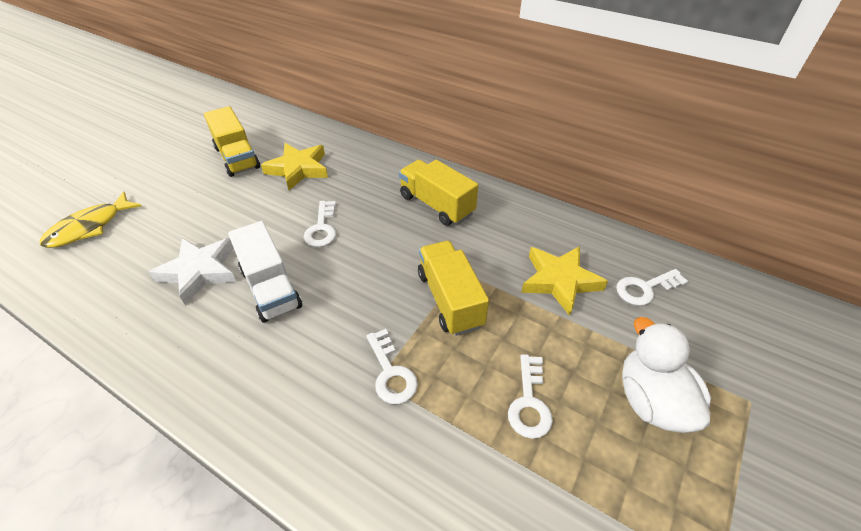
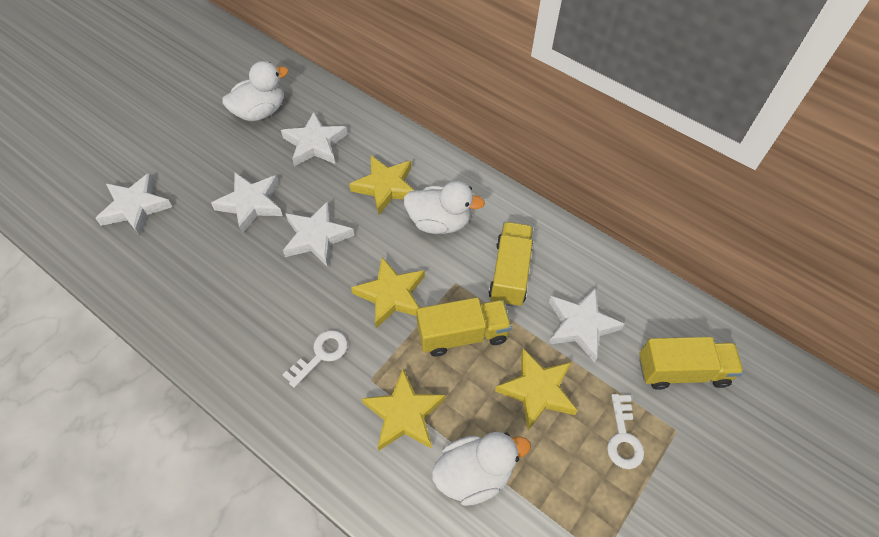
white duck: [622,317,711,433] = 1 -> [222,61,289,121] [404,181,485,234] [432,432,531,506] = 3
white key: [304,201,336,247] [367,329,418,404] [508,354,553,439] [616,269,688,306] = 4 -> [283,330,348,388] [607,394,644,469] = 2
white star: [149,238,236,305] = 1 -> [95,173,172,235] [211,173,283,234] [281,112,348,166] [283,201,354,267] [549,287,625,363] = 5
white truck: [228,221,302,323] = 1 -> none = 0
yellow fish: [40,192,141,248] = 1 -> none = 0
yellow star: [261,143,328,191] [521,246,608,316] = 2 -> [349,156,414,215] [351,257,425,328] [362,369,445,451] [495,348,578,430] = 4

